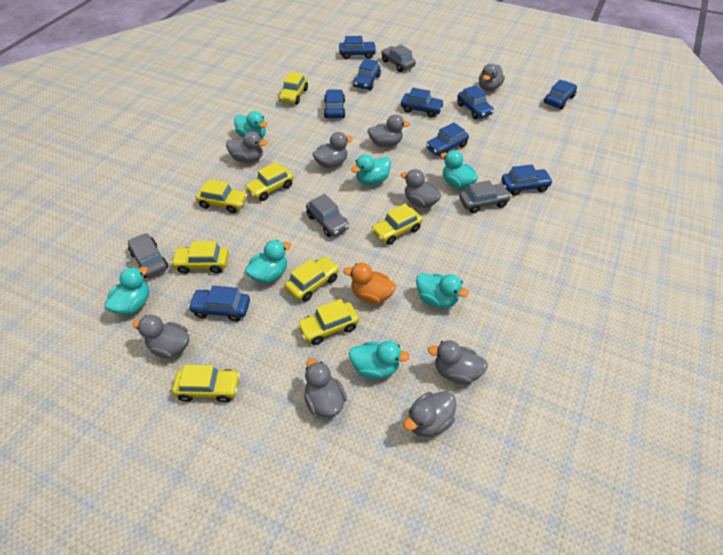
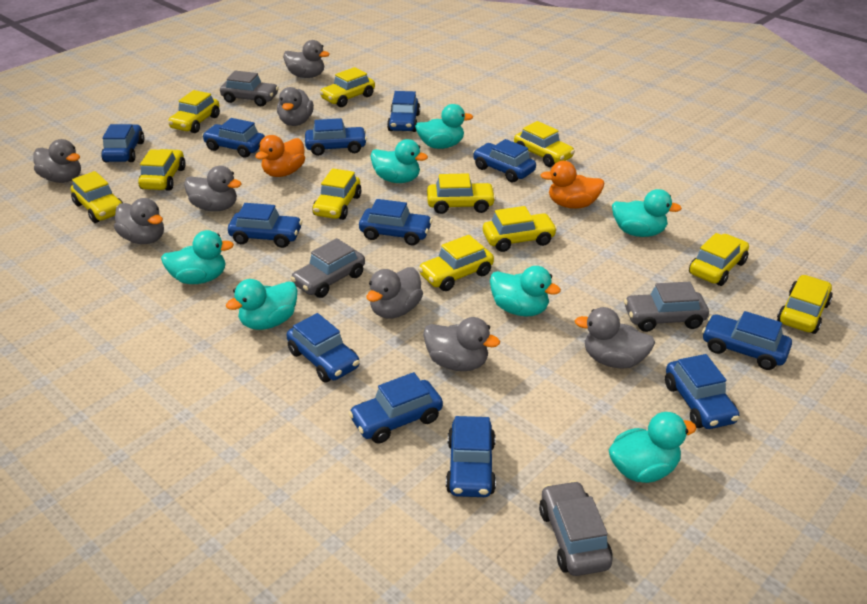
blue car: [188,285,250,322] [324,89,345,118] [339,36,377,59] [353,59,381,90] [401,88,444,117] [426,123,469,157] [457,85,494,119] [501,165,553,196] [544,80,577,110] = 9 -> [101,124,145,162] [202,118,265,158] [228,203,302,248] [286,313,360,383] [305,118,367,156] [348,372,443,444] [359,199,433,246] [387,91,420,132] [446,416,496,497] [473,139,536,183] [665,354,740,429] [702,311,792,370] = 12
grey duck: [133,315,190,358] [226,131,267,163] [304,358,347,417] [312,132,353,168] [368,114,410,147] [401,169,442,208] [404,391,456,437] [428,340,488,385] [479,64,505,91] = 9 -> [33,139,81,183] [114,198,164,244] [184,166,242,212] [277,87,314,126] [283,40,330,78] [367,267,423,318] [423,317,500,371] [574,307,655,369] = 8
orange duck: [343,263,396,304] = 1 -> [255,135,305,177] [540,161,605,209] = 2
yellow car: [171,241,229,274] [172,365,240,403] [196,179,247,214] [244,162,294,201] [279,72,308,104] [285,256,339,302] [297,299,359,345] [371,204,422,245] = 8 -> [71,171,123,223] [138,149,186,191] [168,90,220,133] [313,168,361,220] [320,67,375,107] [418,235,494,291] [427,173,496,214] [483,206,557,252] [514,121,575,167] [689,233,749,286] [777,275,833,334] = 11

